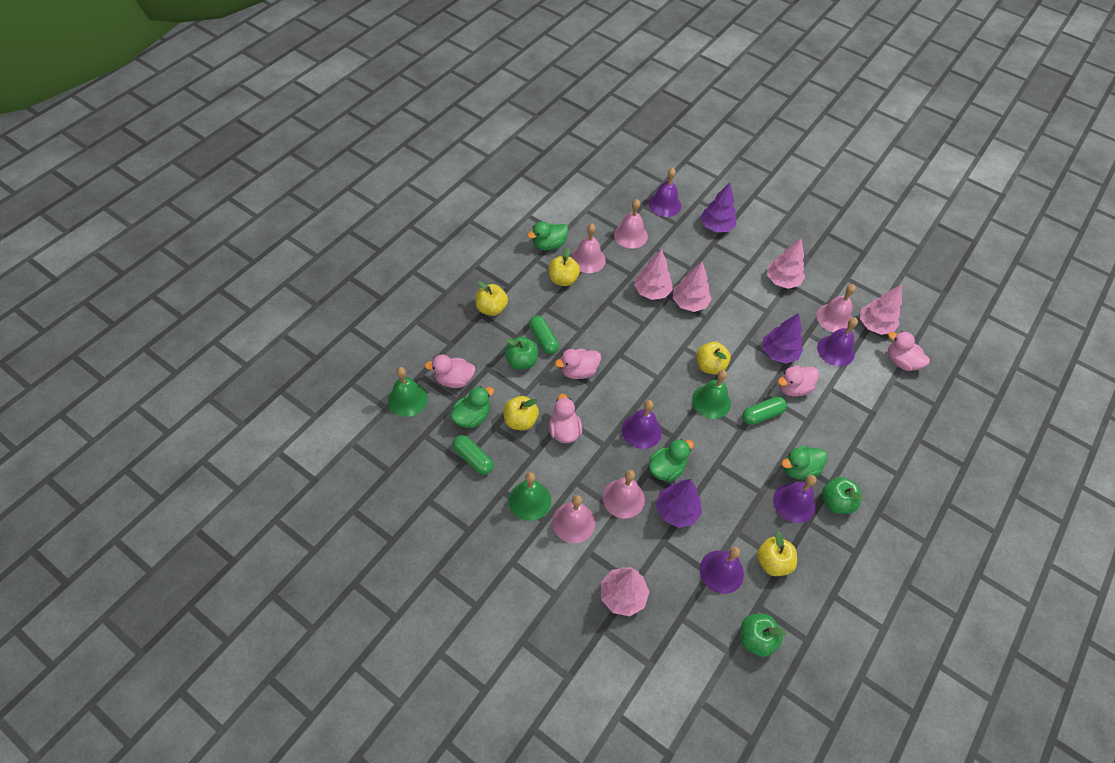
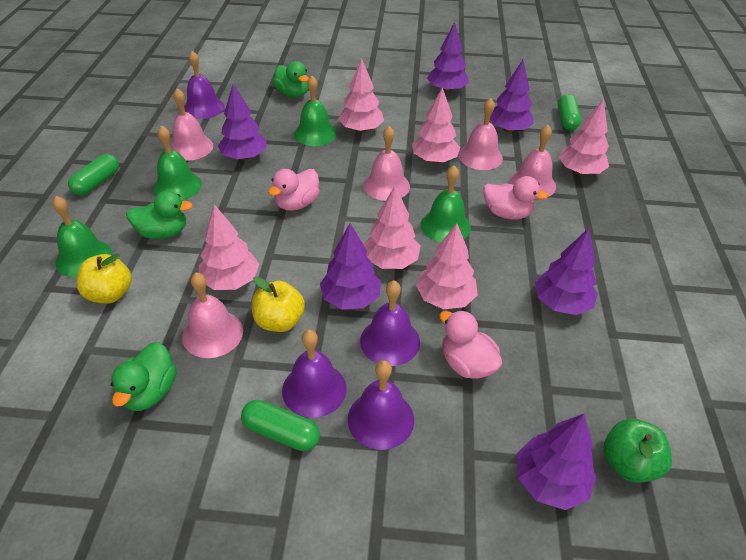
green apple: [505,337,539,370] [740,614,787,657] [822,477,863,514] = 3 -> [603,419,672,483] = 1
green bell: [388,367,428,417] [509,472,551,521] [692,370,731,419] = 3 -> [52,196,112,277] [153,125,202,200] [294,76,337,146] [421,165,471,242] = 4
green duck: [450,386,494,428] [527,221,568,250] [649,439,694,482] [782,446,827,479] = 4 -> [111,342,177,411] [126,191,193,239] [273,61,309,98] = 3
pink duck: [424,355,476,388] [549,394,582,443] [555,349,601,379] [778,365,819,396] [888,331,930,371] = 5 -> [268,169,320,211] [439,310,502,379] [483,176,548,220] = 3
pink tree: [601,567,649,616] [634,249,673,300] [673,261,711,312] [767,238,805,289] [860,284,902,335] = 5 -> [199,204,259,290] [338,58,384,133] [363,186,420,269] [412,87,460,163] [416,223,478,309] [559,99,609,175] = 6
purple bell: [622,400,662,449] [648,168,681,217] [700,547,744,594] [773,475,817,523] [817,318,858,366] = 5 -> [184,51,224,119] [282,330,347,418] [348,360,414,450] [360,281,420,366] = 4
purple tree: [656,479,702,528] [700,182,736,232] [763,313,803,364] = 3 -> [218,84,267,160] [320,223,381,309] [427,22,469,93] [490,60,534,133] [517,414,596,510] [535,228,598,315] = 6
yellow apple: [476,281,508,316] [503,396,539,430] [549,248,580,286] [696,342,731,375] [757,532,797,576] = 5 -> [76,254,132,304] [252,277,305,332] = 2

